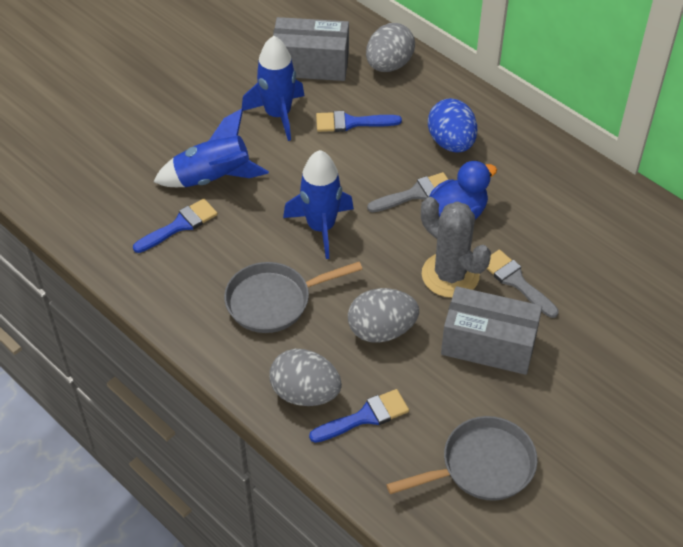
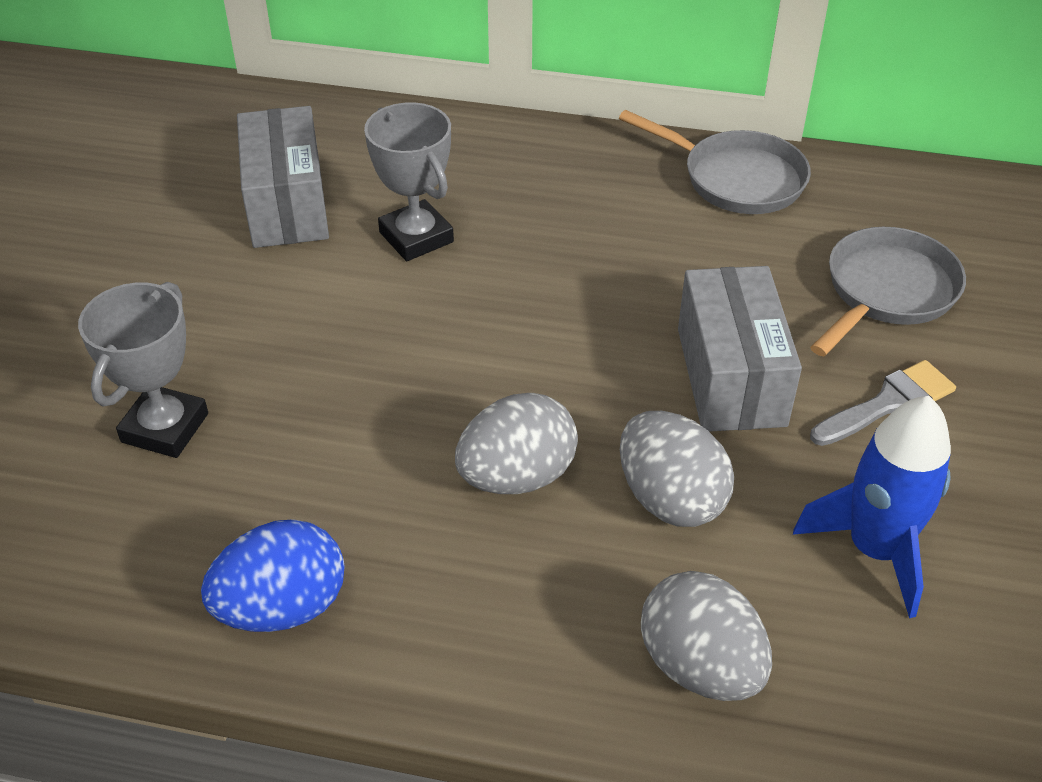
blue brush: [133,199,218,253] [309,389,409,443] [316,111,402,132] = 3 -> none = 0
blue duck: [429,161,497,220] = 1 -> none = 0
blue rocket: [154,109,269,187] [242,36,305,141] [283,150,354,259] = 3 -> [793,396,951,618] = 1
grey brush: [367,172,449,212] [487,250,559,318] = 2 -> [810,360,956,446] = 1
grey cactus: [421,197,491,298] = 1 -> none = 0
grey trophy: none = 0 -> [78,282,208,458] [364,102,454,261] = 2

